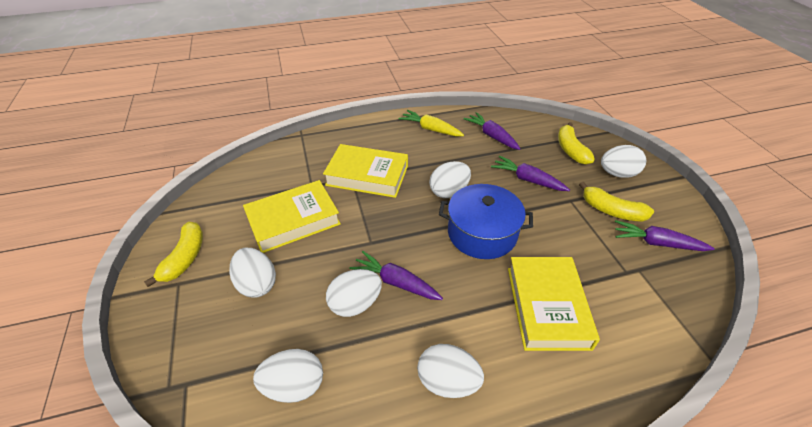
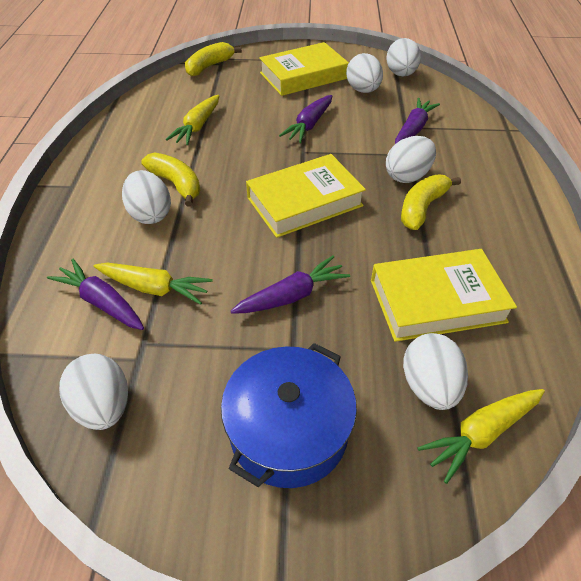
yellow carrot: [399,110,464,137] = 1 -> [94,263,213,305] [165,95,219,145] [417,389,545,484] = 3

